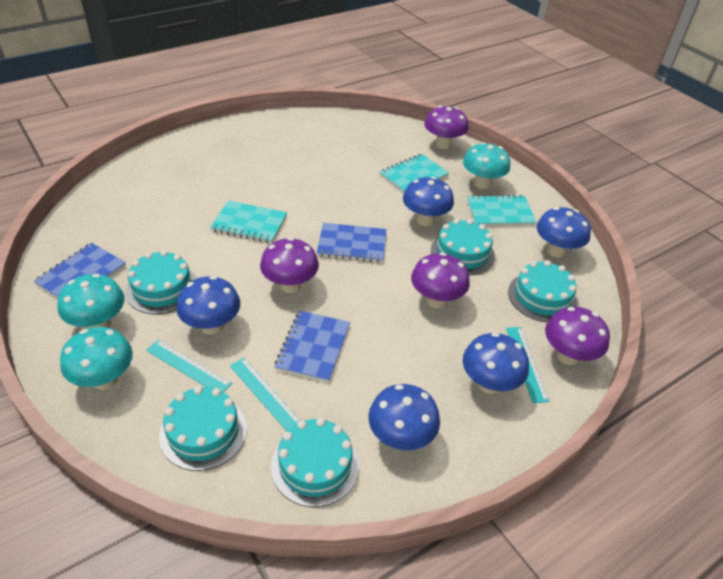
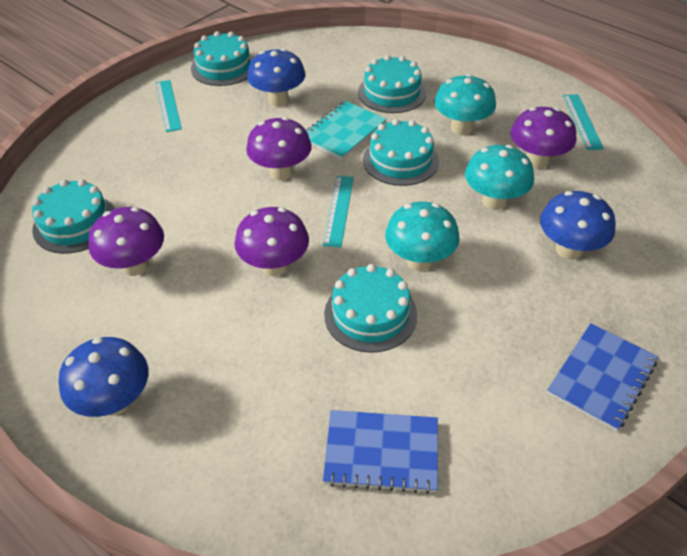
blue mushroom: [176,276,240,335] [368,384,440,450] [403,177,454,226] [463,333,529,394] [536,207,591,258] = 5 -> [58,337,148,417] [247,48,306,107] [540,191,616,260] = 3
blue notebook: [34,243,126,298] [275,311,350,382] [317,223,387,263] = 3 -> [323,410,438,494] [547,323,658,432] = 2
turquoise notebook: [210,200,287,243] [380,154,449,193] [467,195,537,226] = 3 -> [307,101,387,160] = 1

